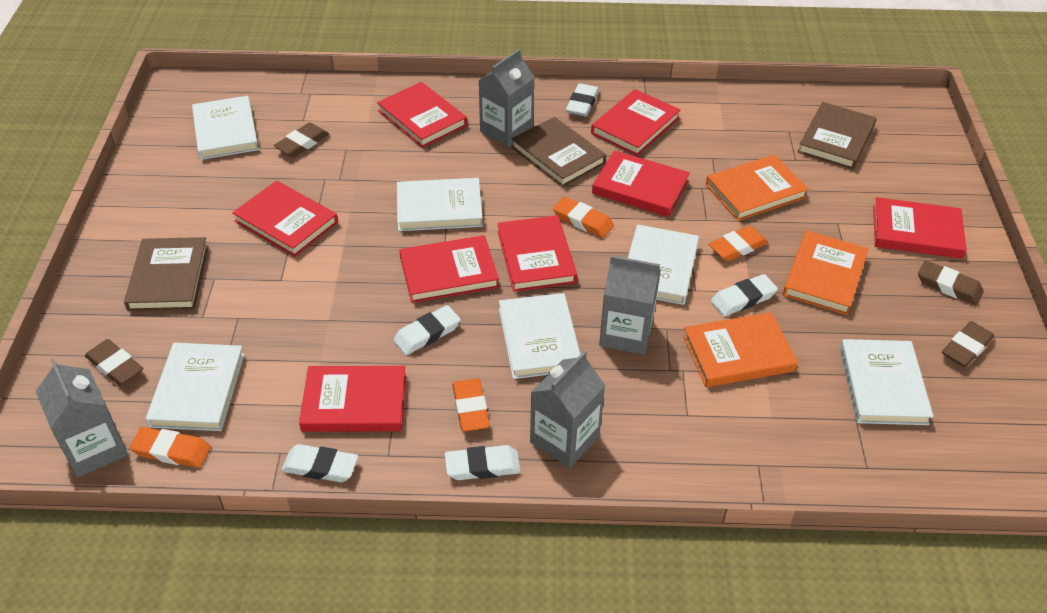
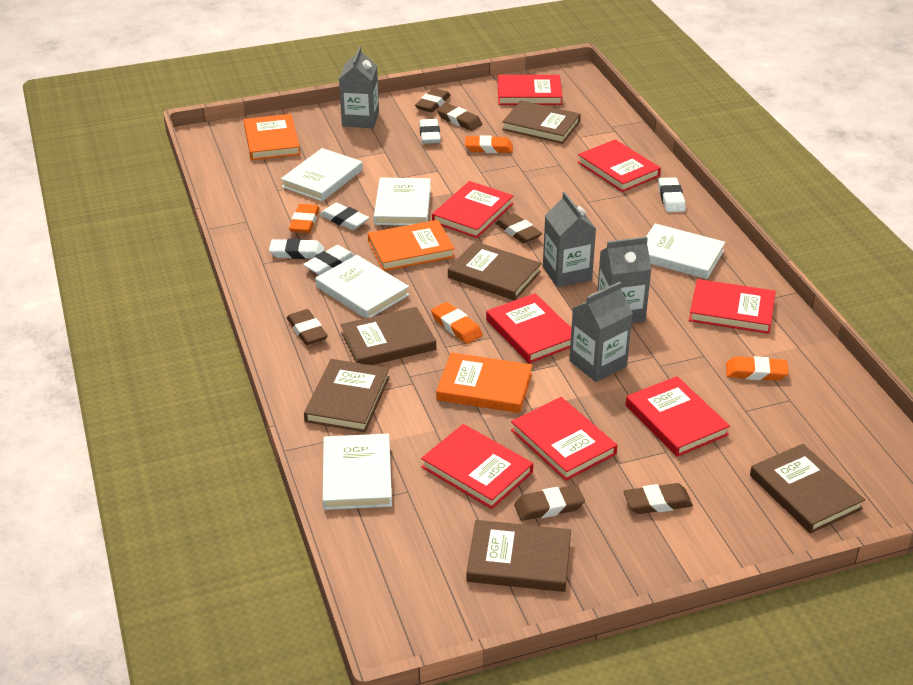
brown book: [124,237,209,311] [511,117,606,187] [798,102,877,170] = 3 -> [304,359,390,432] [340,307,436,365] [448,241,541,301] [466,520,571,592] [502,101,580,144] [750,444,865,534] = 6
brown eraser: [85,339,143,386] [274,123,329,157] [918,260,984,305] [942,321,994,367] = 4 -> [287,309,328,345] [415,88,451,112] [437,104,482,131] [496,213,542,243] [514,485,585,521] [624,483,693,514] = 6
white book: [146,343,244,431] [192,96,259,160] [397,178,483,231] [499,293,581,379] [628,225,699,305] [840,339,933,425] = 6 -> [281,148,363,201] [315,255,409,318] [323,434,392,510] [374,177,431,226] [646,223,725,279] = 5

